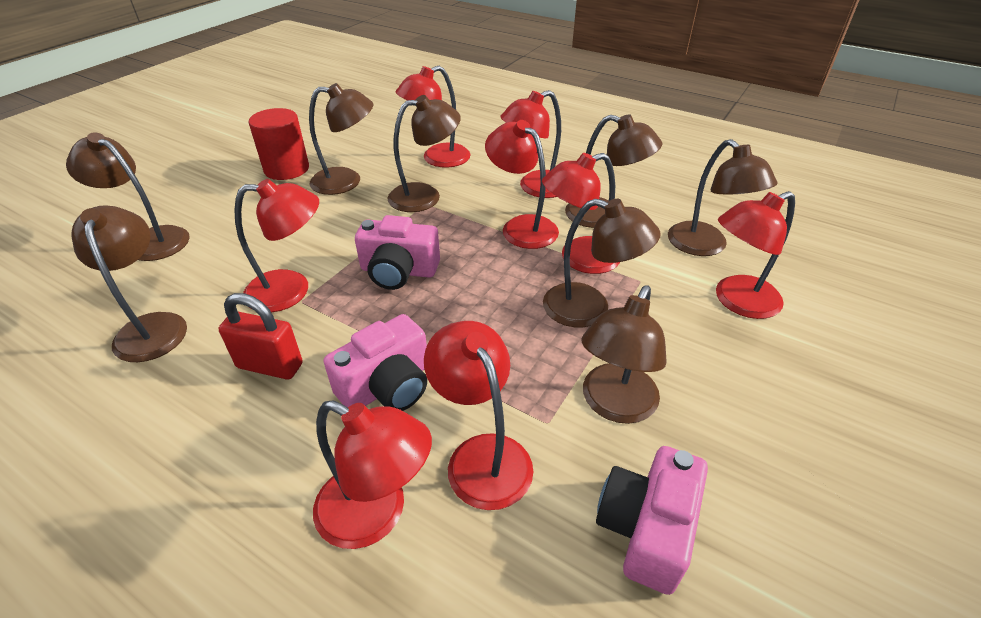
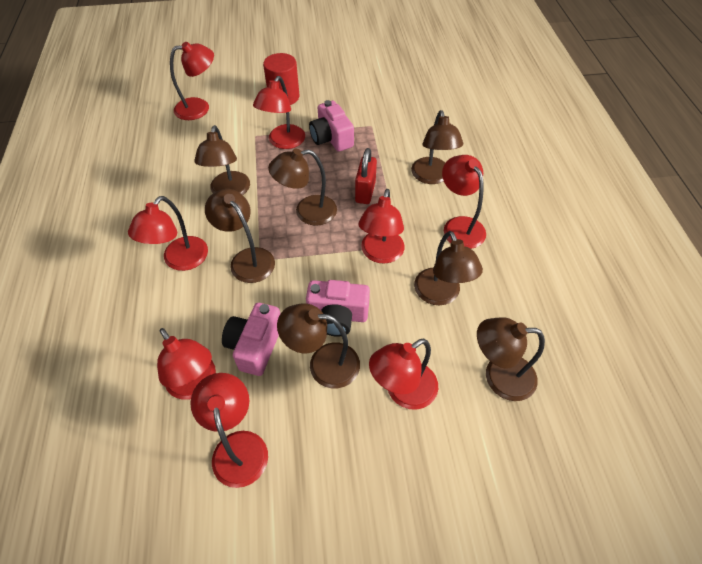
brown lamp: [66,132,190,261] [71,205,187,362] [309,83,374,195] [387,95,461,212] [543,199,661,327] [565,114,662,228] [581,285,667,424] [668,139,778,256] = 8 -> [194,125,250,195] [205,189,275,283] [268,149,337,226] [277,303,360,388] [411,110,463,184] [414,231,483,305] [477,317,545,401] = 7

